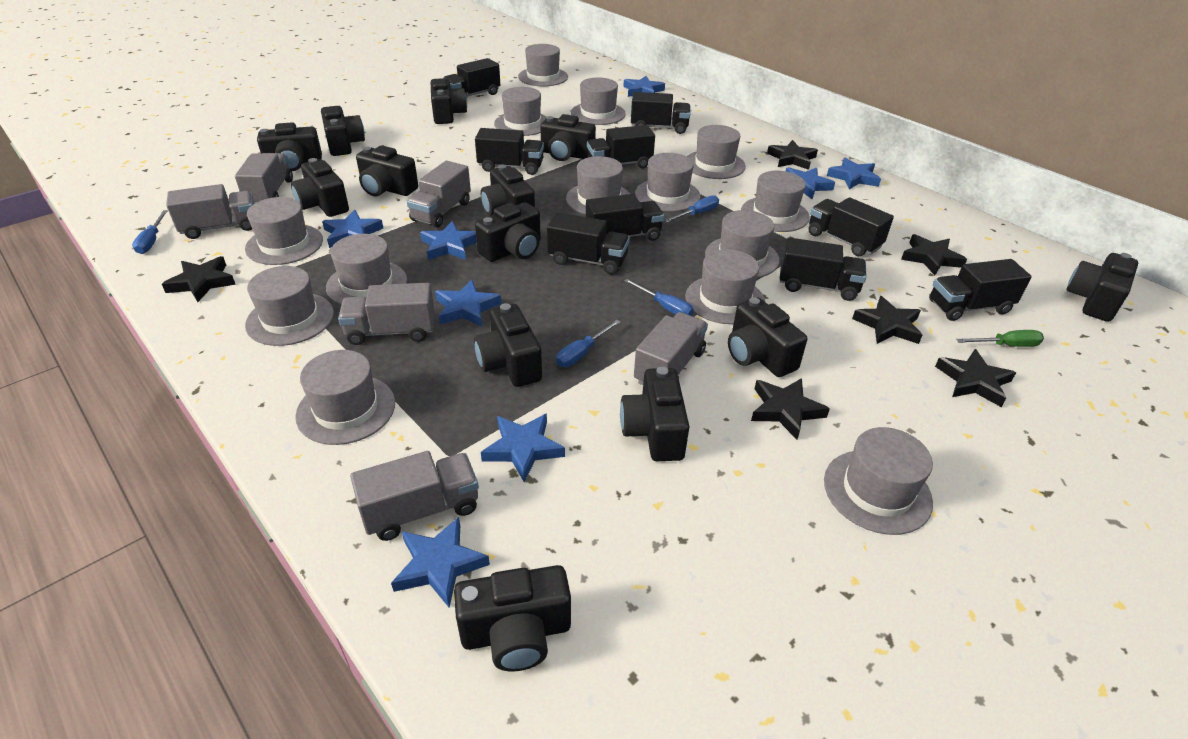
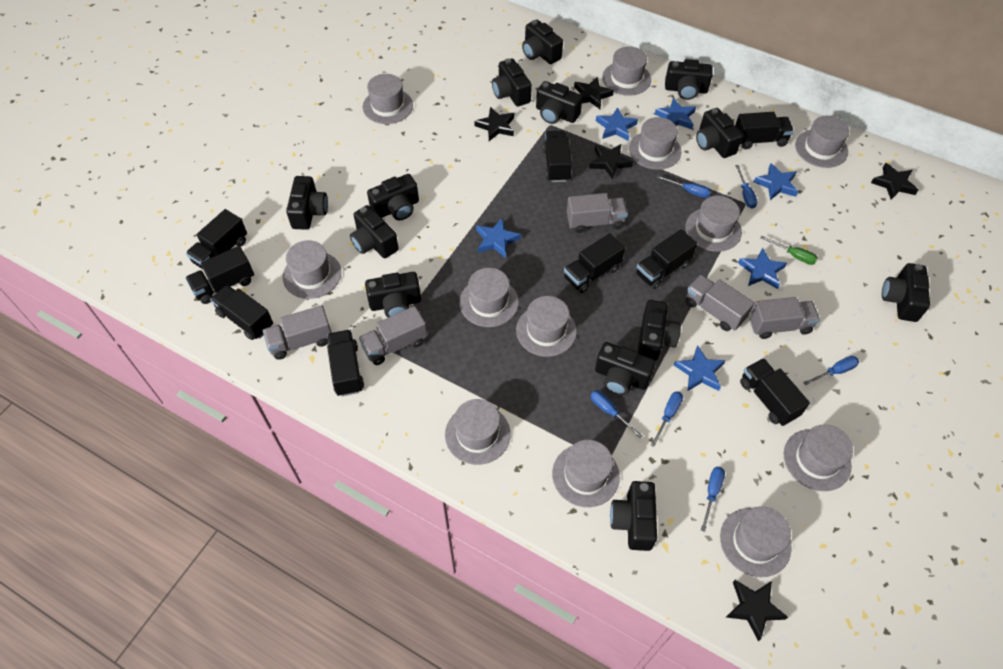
black star: [162,256,236,302] [751,378,830,440] [767,140,818,170] [852,296,922,344] [901,234,967,275] [935,349,1016,407] = 6 -> [474,107,514,141] [574,77,614,109] [589,144,633,180] [726,580,788,641] [871,163,918,200] = 5
blue screwdriver: [132,210,168,254] [556,320,620,367] [624,279,694,316] [665,195,719,222] = 4 -> [591,390,643,438] [651,391,683,447] [657,176,711,198] [701,467,725,532] [735,165,758,209] [803,356,859,385] = 6
blue star: [322,210,383,248] [391,517,490,608] [420,221,477,260] [435,279,501,327] [481,414,565,482] [623,76,665,97] [786,167,835,199] [827,158,881,189] = 8 -> [476,218,521,258] [596,107,638,141] [655,98,696,129] [674,345,726,392] [738,247,787,289] [754,163,798,200] = 6
grey hat: [245,197,323,265] [245,266,334,346] [295,350,395,445] [326,234,407,305] [494,87,546,136] [518,44,568,86] [566,156,630,214] [571,77,626,125] [635,153,701,212] [685,249,765,324] [687,125,746,179] [705,210,780,278] [741,171,810,232] [824,427,933,535] = 14 -> [283,240,341,299] [363,74,413,124] [445,399,510,465] [459,268,519,327] [516,296,577,357] [552,440,620,507] [602,46,651,96] [629,117,681,170] [685,196,742,252] [720,506,792,577] [784,424,853,491] [795,115,849,168] = 12
grey truck: [166,184,255,239] [235,153,293,203] [338,283,435,345] [350,451,479,541] [407,161,471,227] [634,312,708,385] = 6 -> [263,305,332,360] [359,306,427,365] [567,193,628,233] [686,275,754,331] [749,297,820,339] = 5

